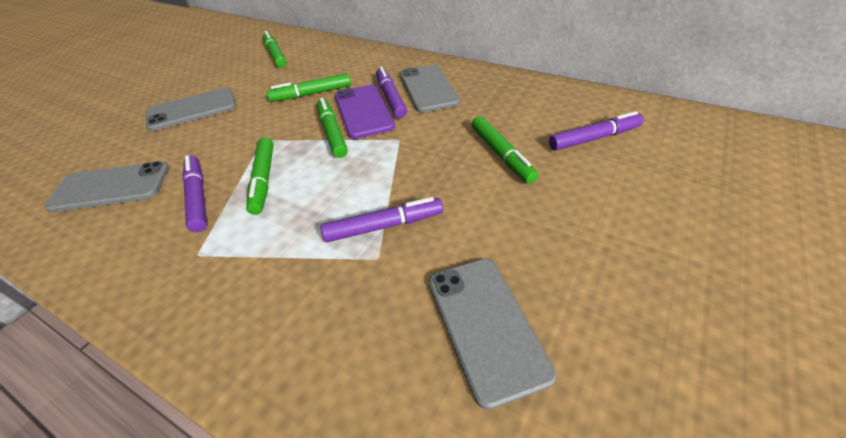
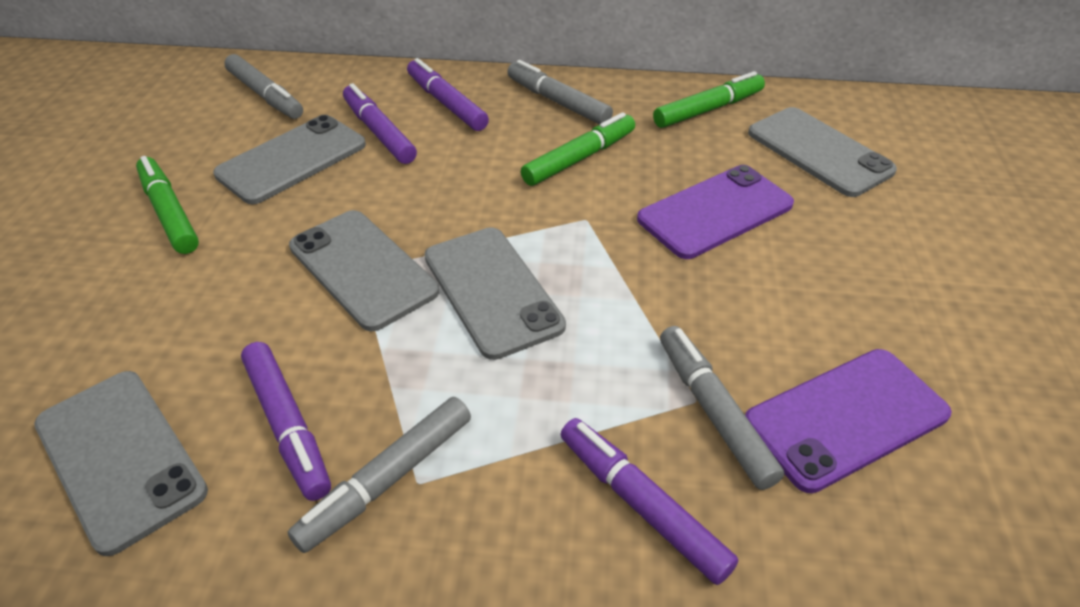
green marker: [246,137,274,215] [263,31,287,68] [267,73,351,102] [317,98,348,158] [472,116,538,184] = 5 -> [136,156,199,254] [521,112,635,186] [653,71,765,128] = 3
grey marker: none = 0 -> [224,54,303,119] [288,397,471,553] [507,60,613,125] [660,326,784,490] = 4
grey phone: [45,161,169,212] [146,88,236,131] [400,65,460,113] [429,258,557,410] = 4 -> [34,371,208,556] [213,115,366,204] [289,210,439,331] [424,227,566,360] [748,107,897,197] = 5
purple phone: [335,85,395,139] = 1 -> [637,165,794,259] [745,349,952,493] = 2

